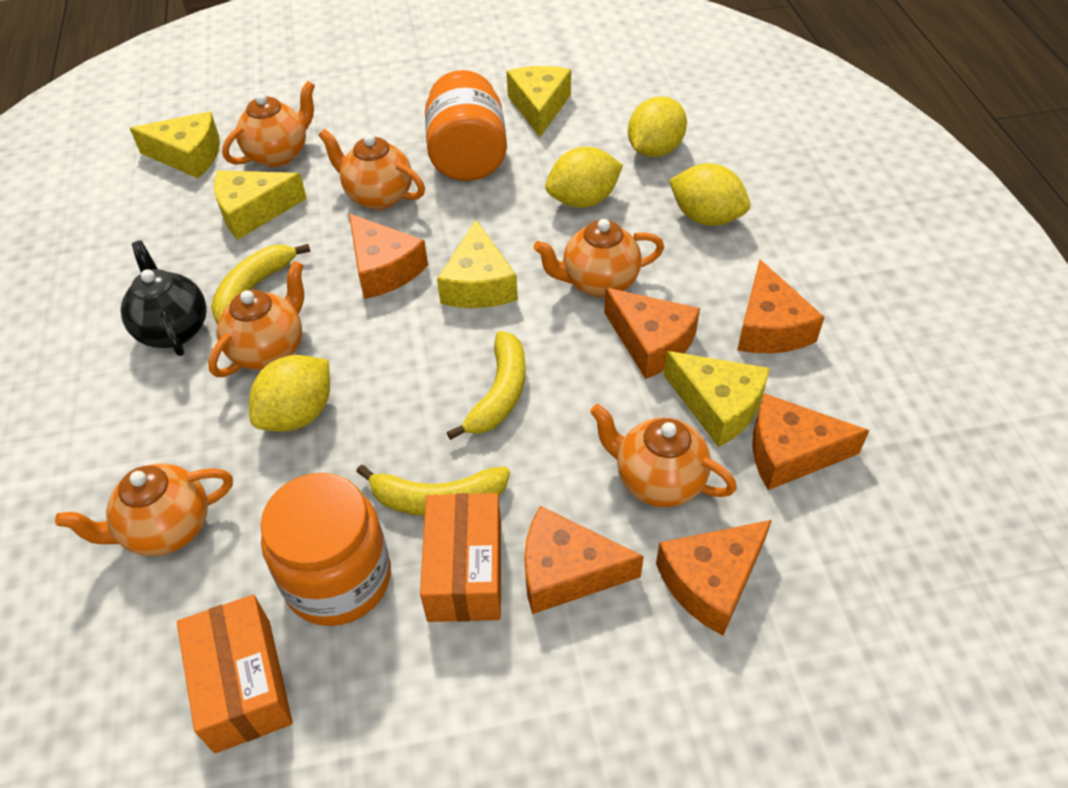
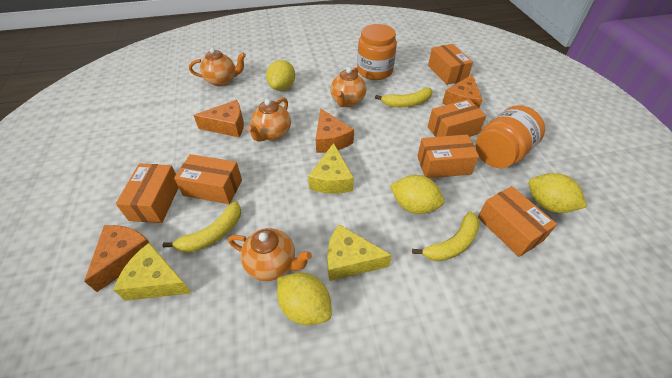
black teapot: [121,241,207,356] = 1 -> none = 0
orange box: [177,595,293,753] [420,493,501,622] = 2 -> [116,163,179,223] [174,154,242,204] [417,134,479,178] [428,44,473,85] [428,99,486,137] [478,186,557,257] = 6
orange cheese: [349,213,428,299] [524,506,644,614] [604,288,700,379] [656,520,772,635] [737,259,825,353] [752,393,870,490] = 6 -> [84,225,150,292] [193,100,244,137] [316,109,354,153] [442,75,483,108] = 4
orange teapot: [55,463,233,556] [208,261,304,377] [222,81,315,167] [319,129,425,210] [533,219,664,297] [590,404,737,507] = 6 -> [189,48,246,86] [228,228,312,281] [247,97,291,142] [331,67,366,107] = 4
yellow cheese: [130,111,220,178] [214,170,307,240] [437,220,518,308] [507,66,571,137] [664,351,770,447] = 5 -> [113,243,191,301] [308,143,354,194] [327,224,392,281] = 3

